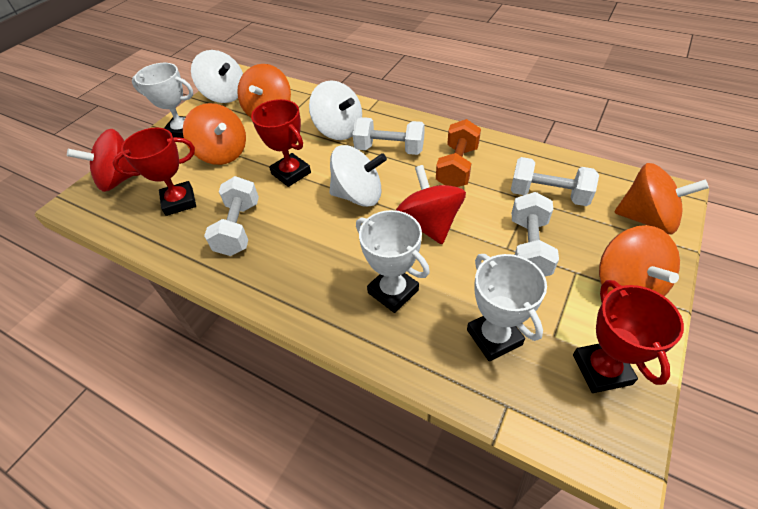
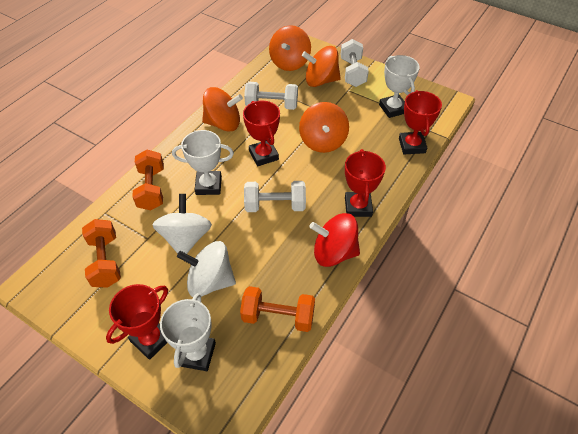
orange dumbbell: [436,119,481,187] = 1 -> [82,219,121,288] [132,150,164,210] [240,286,315,332] = 3
red spinning top: [67,129,136,192] [396,165,466,244] = 2 -> [309,213,360,267] = 1
red trophy: [113,127,196,216] [251,99,311,187] [573,280,684,393] = 3 -> [106,284,168,360] [243,101,280,166] [345,149,386,217] [399,90,442,154] = 4
white dumbbell: [204,176,259,256] [352,117,425,155] [511,157,599,206] [512,192,559,276] = 4 -> [244,82,298,110] [244,181,306,212] [341,39,369,87] = 3
white spinning top: [191,50,243,103] [309,80,362,140] [329,145,387,207] = 3 -> [152,194,212,254] [177,241,236,297] = 2

